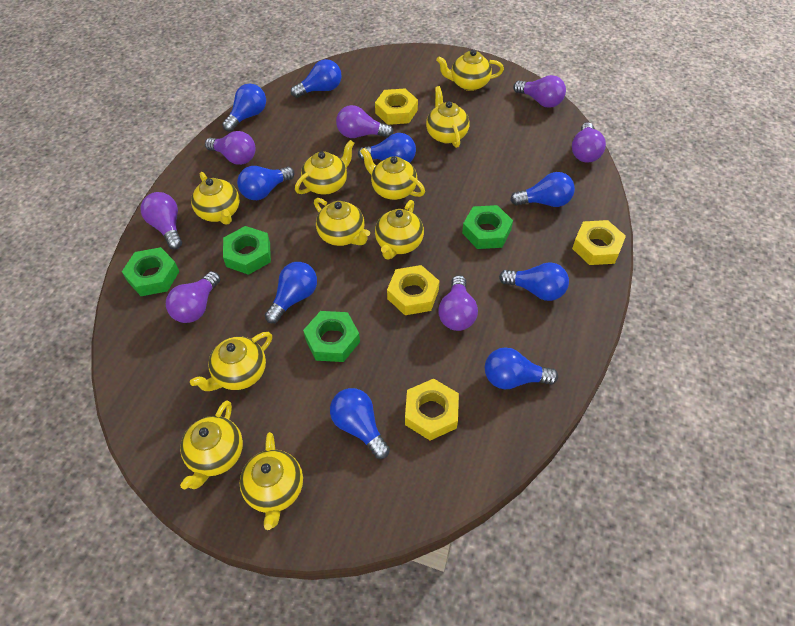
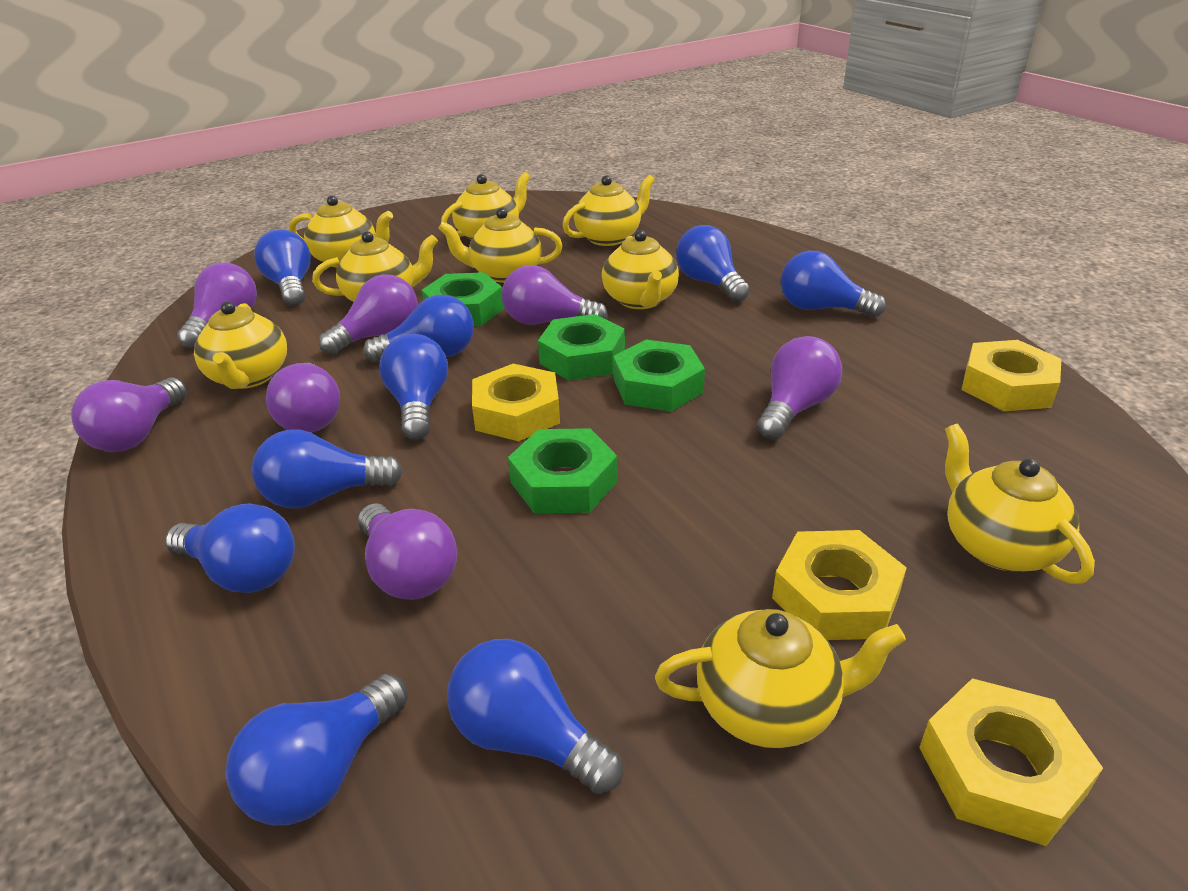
yellow teapot: [180,400,243,490] [190,332,272,391] [191,172,240,225] [240,432,303,530] [295,140,354,195] [314,198,370,246] [360,148,425,200] [375,200,424,260] [426,86,469,148] [436,49,504,91] = 10 -> [194,301,287,389] [289,196,393,267] [312,231,438,302] [438,208,563,283] [441,172,530,240] [562,175,655,246] [602,230,679,309] [655,609,906,748] [945,424,1095,584] = 9

